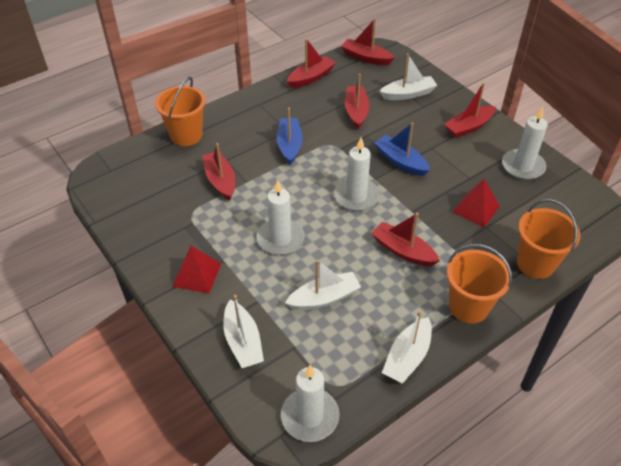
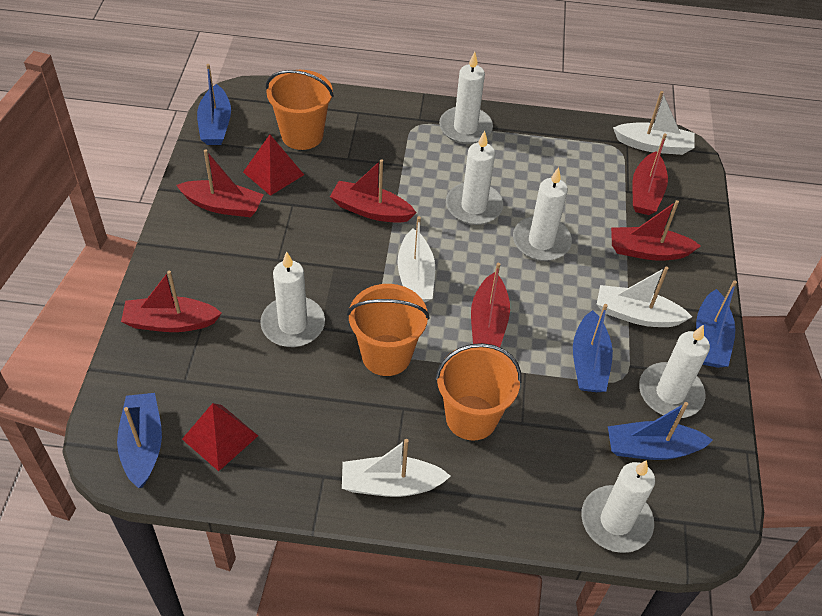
blue boat: [277,108,303,165] [374,122,430,176] = 2 -> [117,393,162,488] [197,64,231,145] [573,304,613,392] [608,402,713,460] [696,280,737,368] = 5
white candle: [257,180,305,255] [281,365,339,442] [334,137,380,211] [502,106,548,180] = 4 -> [260,252,325,347] [439,52,493,144] [446,131,503,225] [513,167,572,261] [581,460,655,553] [639,325,710,418] = 6

